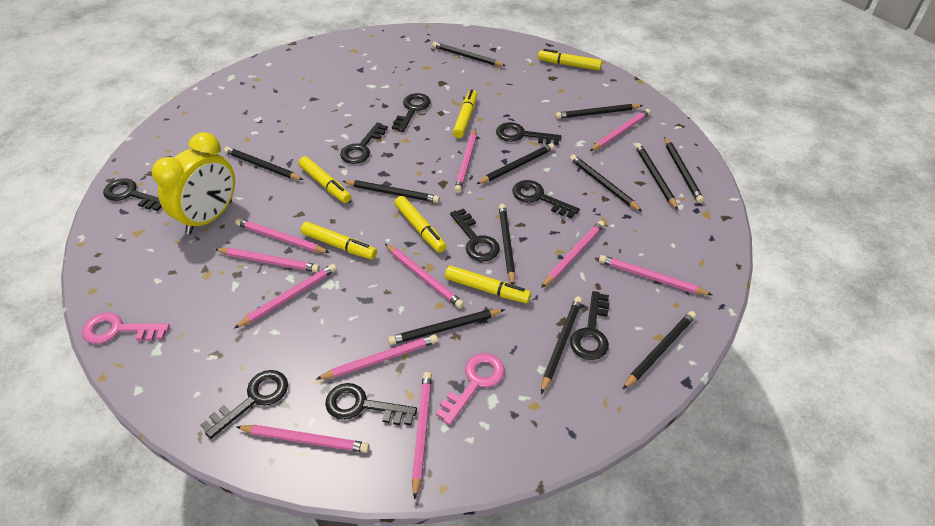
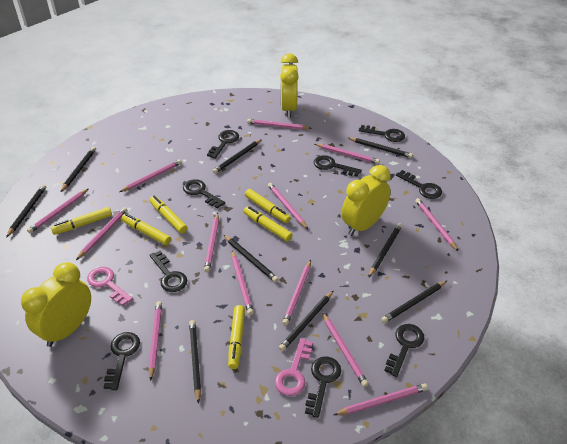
black pencil: [224,147,303,180] [342,180,440,203] [388,309,505,345] [432,42,506,66] [476,143,555,184] [499,204,515,285] [541,296,582,394] [555,104,643,119] [570,154,643,212] [623,311,696,389] [635,143,678,210] [664,137,704,203] = 12 -> [6,184,46,238] [61,147,96,192] [189,320,201,404] [213,139,262,174] [224,235,278,282] [279,290,334,351] [348,138,413,158] [369,223,402,277] [381,281,447,323] = 9
pink pencil: [215,248,320,272] [234,264,337,329] [235,218,330,253] [236,425,370,453] [316,334,438,380] [385,244,464,308] [412,372,432,500] [454,129,477,193] [541,221,605,288] [590,109,651,151] [599,255,712,295] = 11 -> [27,189,88,233] [76,207,127,260] [119,159,182,192] [148,301,162,381] [204,213,219,272] [232,250,254,315] [247,119,311,130] [268,183,308,229] [282,260,311,326] [315,144,380,164] [322,312,369,387] [334,383,428,415] [415,198,459,252] = 13
yellow clock: [152,132,235,234] = 1 -> [21,262,91,347] [280,53,299,118] [341,165,391,236] = 3

